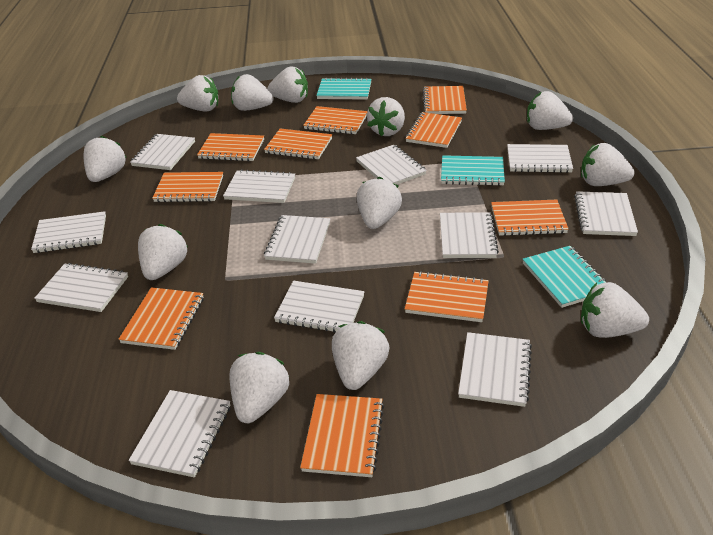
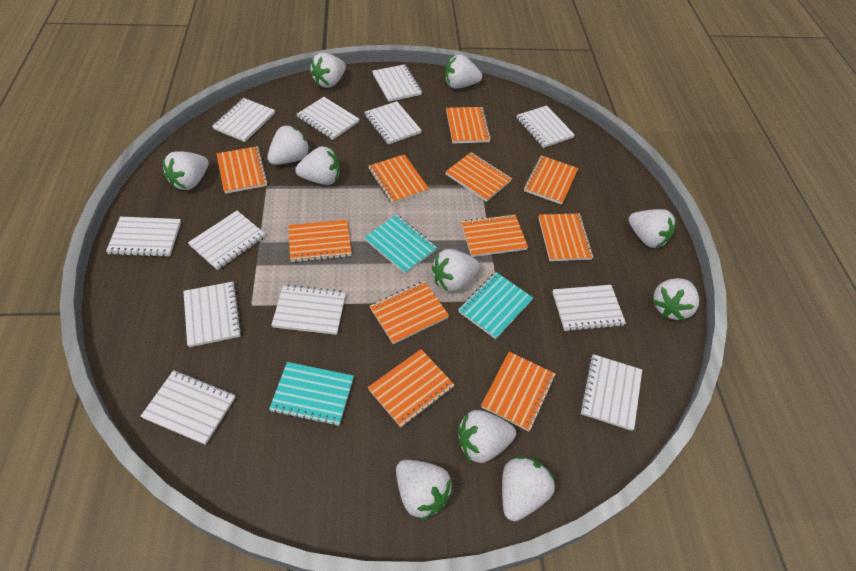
orange notebook: [119,287,204,350] [152,172,223,202] [197,133,264,161] [264,128,332,159] [300,394,384,477] [303,106,368,134] [405,112,462,148] [405,271,489,322] [423,86,467,114] [491,200,569,236] = 10 -> [217,146,268,194] [288,220,352,263] [368,154,429,204] [368,349,455,427] [370,281,449,344] [445,152,512,202] [446,107,491,143] [461,214,528,257] [481,352,555,431] [524,155,578,205] [538,213,594,261] = 11
white strawberry: [84,136,127,182] [138,224,188,280] [177,75,218,111] [229,352,289,423] [231,74,273,111] [267,66,308,103] [332,321,390,390] [357,177,402,229] [367,97,405,137] [527,91,573,130] [581,143,634,186] [581,282,649,338] = 12 -> [163,151,209,190] [267,125,310,165] [295,146,340,185] [310,53,346,88] [396,460,453,521] [432,249,480,292] [445,54,482,89] [458,410,516,463] [502,456,555,521] [629,209,677,248] [652,278,699,321] = 11

